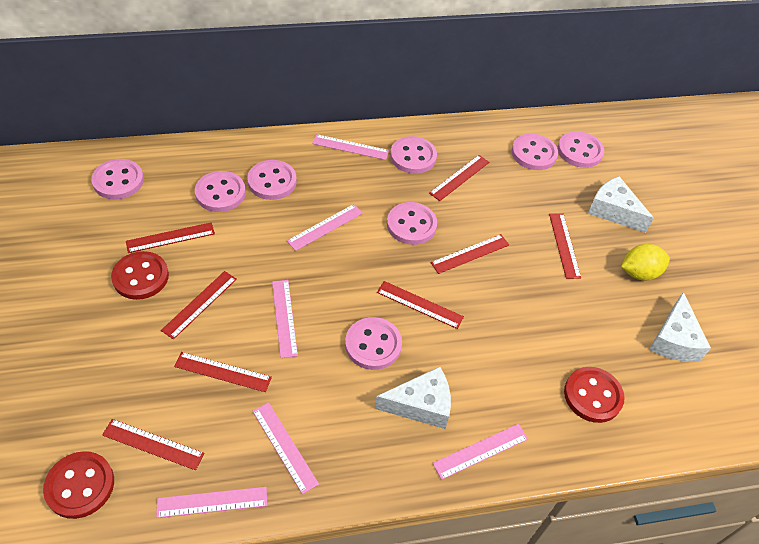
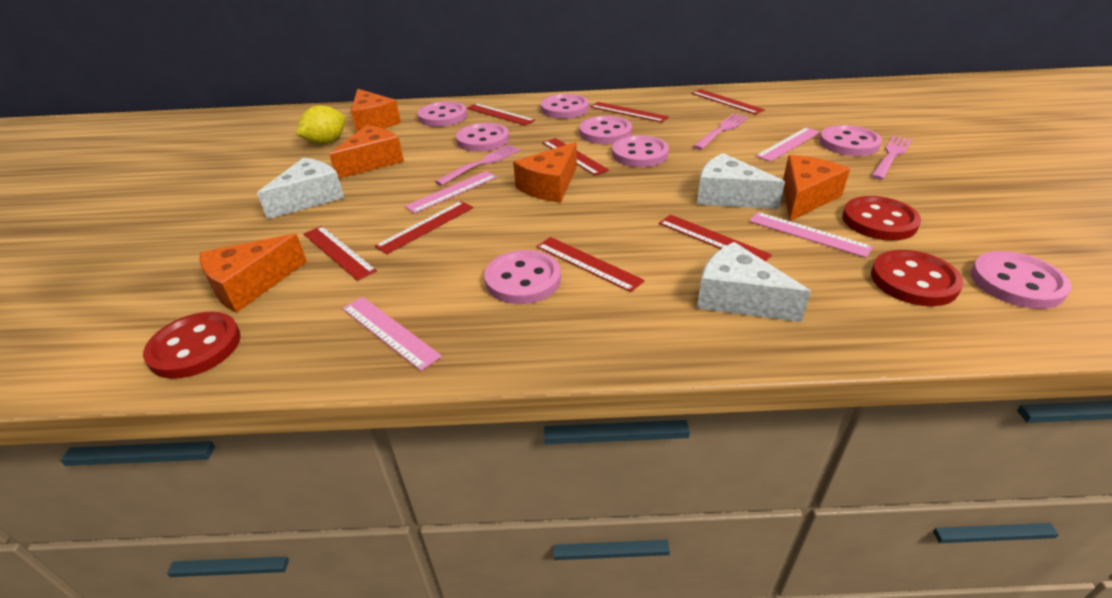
orange cheese: none = 0 -> [199,234,307,313] [329,125,404,179] [351,89,401,132] [513,142,577,203] [783,155,850,221] = 5
pink fork: none = 0 -> [435,145,521,186] [693,113,748,150] [871,136,912,180] = 3
pink ruler: [156,487,267,518] [253,402,319,494] [272,280,298,358] [287,204,363,251] [312,134,389,160] [432,424,528,480] = 6 -> [342,297,442,371] [404,171,497,214] [749,212,873,258] [756,127,820,162] = 4

